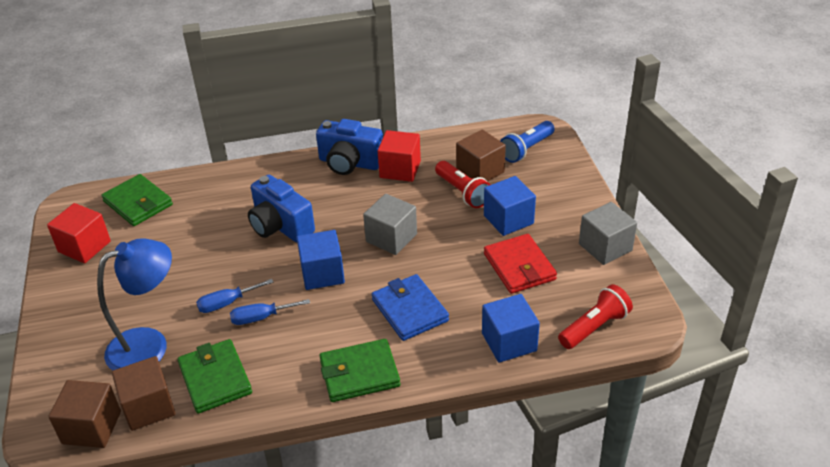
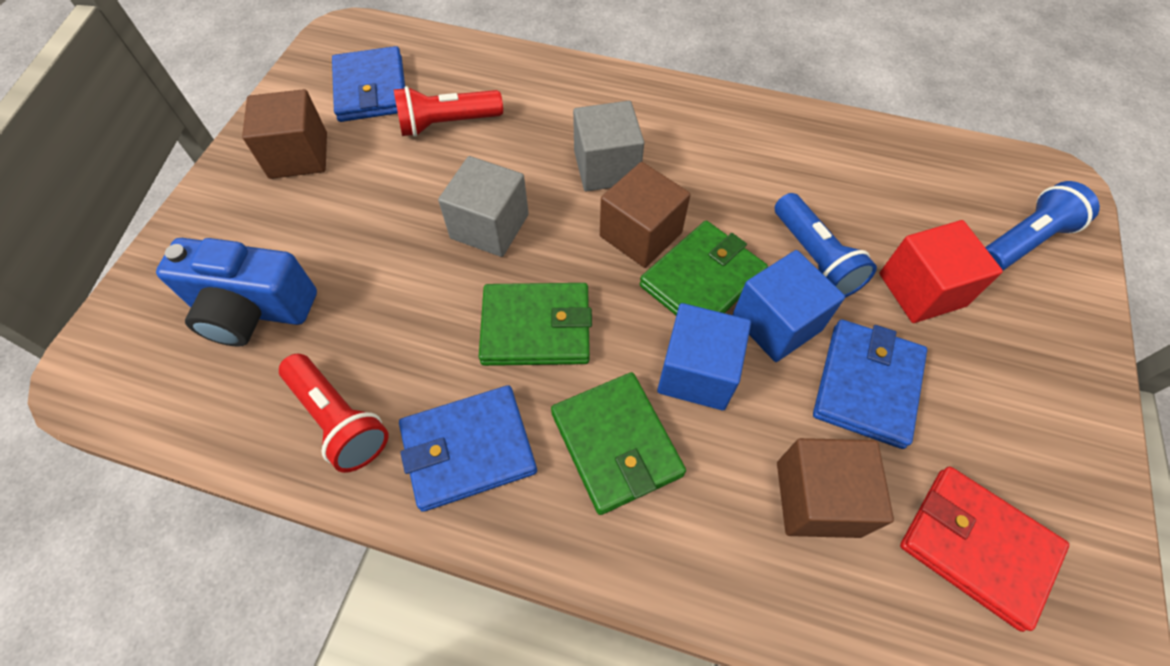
blue camera: [248,175,315,242] [316,119,383,175] = 2 -> [156,238,317,347] = 1
blue cube: [297,230,345,290] [482,294,540,363] [484,176,536,236] = 3 -> [657,303,751,410] [732,250,845,362] = 2
blue flashlight: [500,121,555,163] = 1 -> [775,193,877,298] [985,181,1100,271] = 2
blue lamp: [97,238,172,370] = 1 -> none = 0
blue screwdriver: [196,279,273,313] [230,299,310,325] = 2 -> none = 0
blue wallet: [372,274,449,341] = 1 -> [332,46,405,122] [399,385,537,512] [813,319,927,449] = 3
red cube: [47,203,111,263] [378,130,421,182] = 2 -> [879,220,1003,323] = 1

